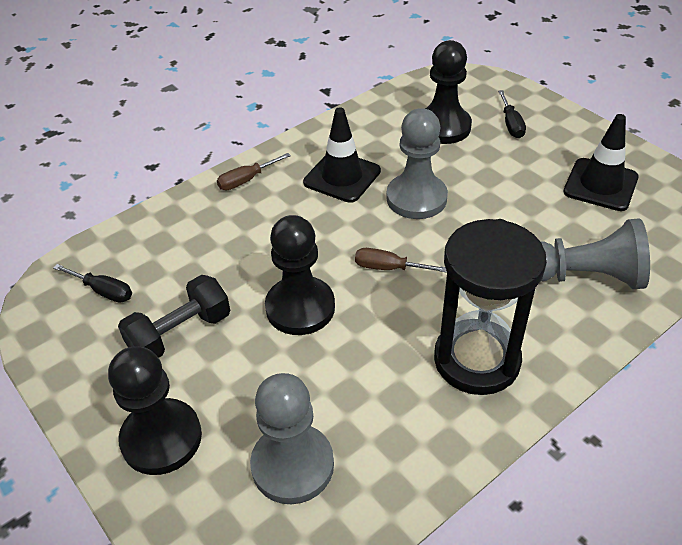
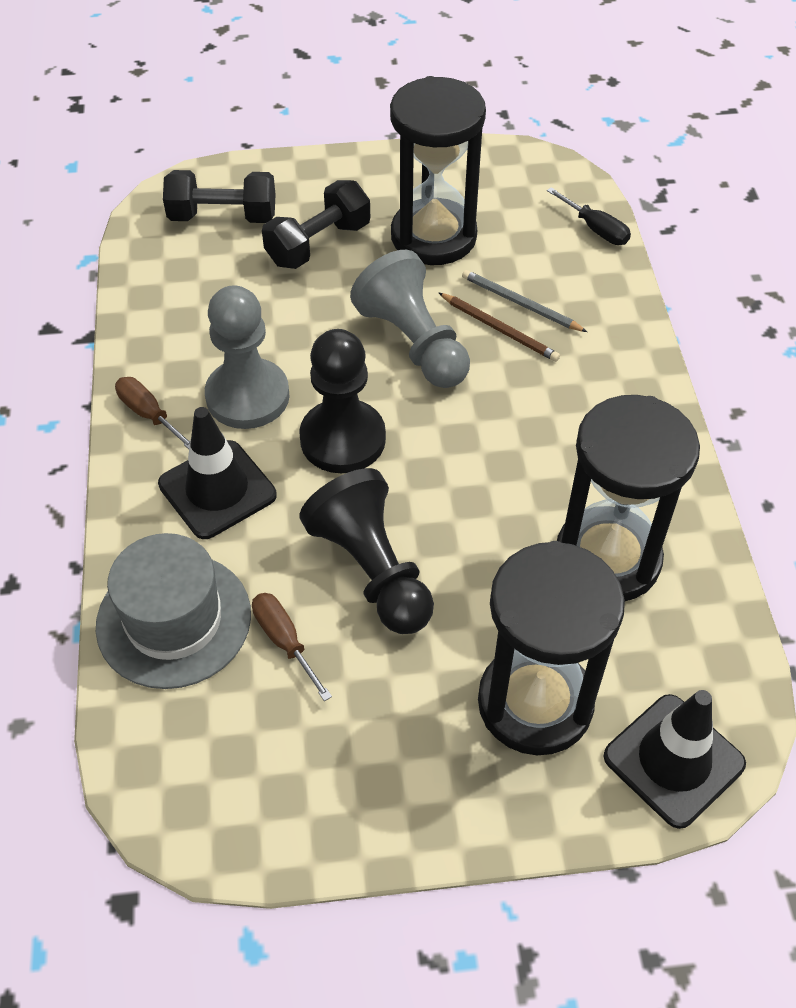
black dumbbell: [118,275,230,358] = 1 -> [163,170,275,223] [262,180,370,269] = 2
black hourglass: [434,219,547,395] = 1 -> [390,76,486,265] [478,541,625,755] [557,395,700,601] = 3
black pawn: [108,347,202,475] [265,215,335,335] [425,40,472,144] = 3 -> [299,329,386,473] [300,468,434,634] = 2
black screwdriver: [53,264,132,303] [498,90,526,138] = 2 -> [547,187,631,245] = 1
brown pencil: none = 0 -> [439,293,560,362] = 1
grey hat: none = 0 -> [96,533,251,689] = 1
grey pawn: [250,373,334,504] [386,108,448,219] [540,218,650,289] = 3 -> [205,285,290,429] [350,250,470,388] = 2
grey pencil: none = 0 -> [462,270,587,332] = 1

